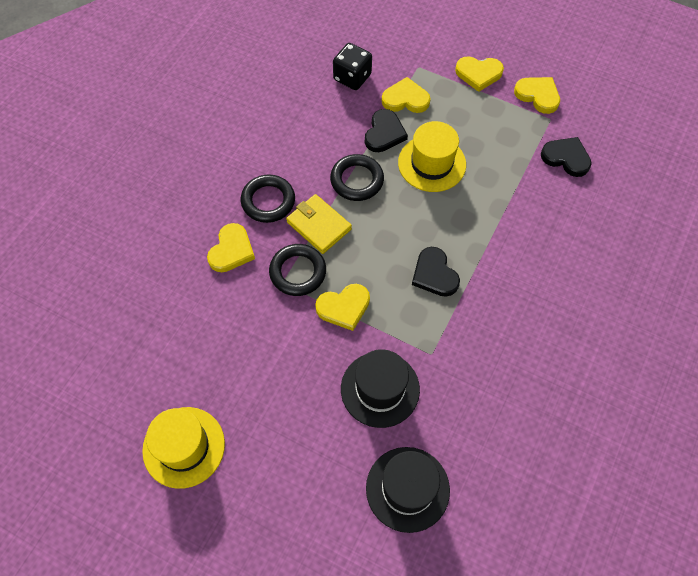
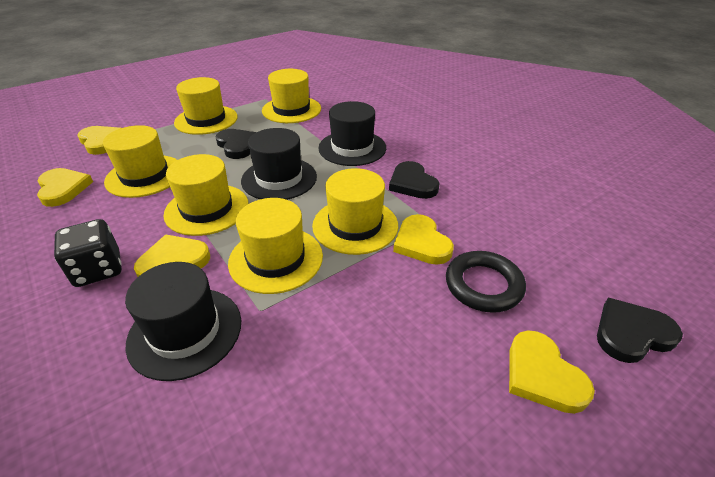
black hat: [341,349,420,428] [366,447,450,533] = 2 -> [125,262,241,381] [241,128,317,200] [318,101,386,166] = 3
black ring: [241,174,295,223] [269,244,326,296] [330,154,384,201] = 3 -> [446,251,526,313] = 1
yellow hat: [142,407,225,489] [398,121,466,192] = 2 -> [103,125,177,198] [163,154,248,236] [174,77,238,135] [228,198,323,294] [262,69,321,123] [312,168,398,255] = 6
yellow wallet: [286,194,352,254] = 1 -> none = 0

